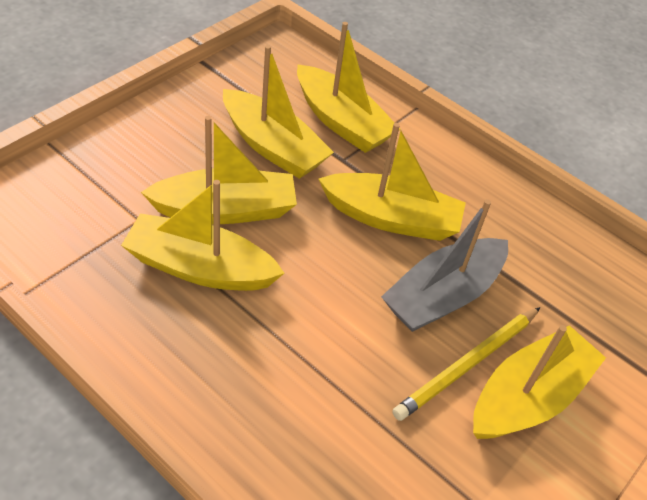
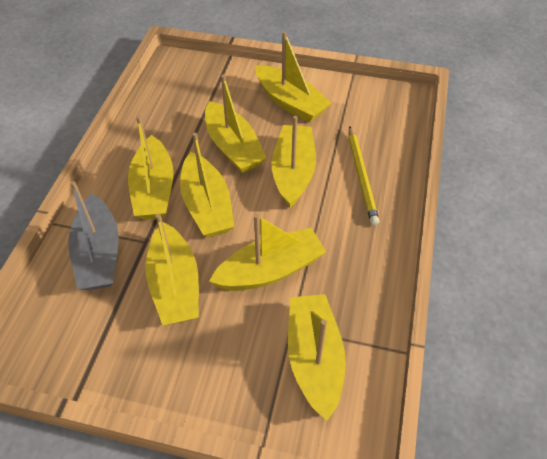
yellow boat: [121,180,284,291] [141,116,297,224] [223,45,334,179] [297,22,400,153] [319,123,466,241] [473,325,606,439] = 6 -> [128,116,174,220] [146,214,199,325] [180,133,235,238] [205,75,267,173] [209,214,326,291] [255,31,332,122] [272,116,316,208] [288,294,346,421] = 8

